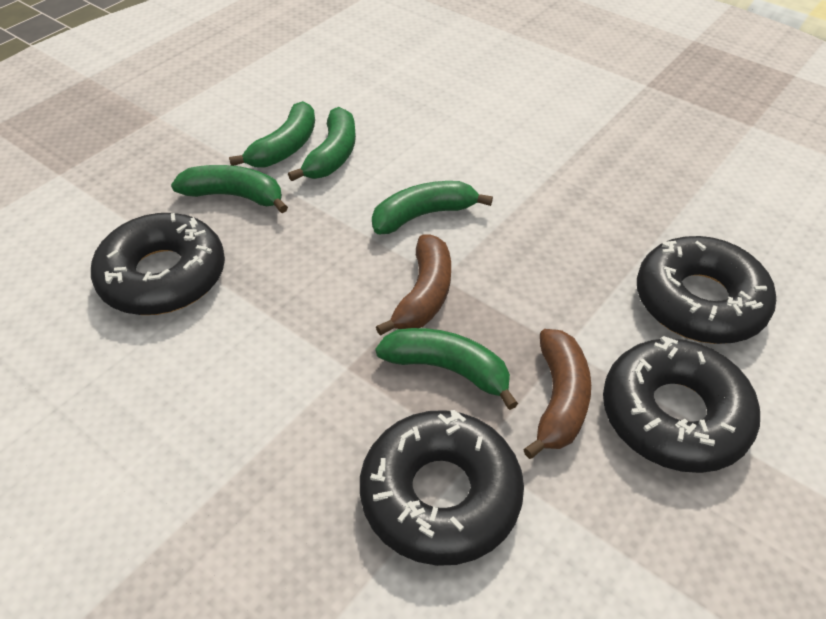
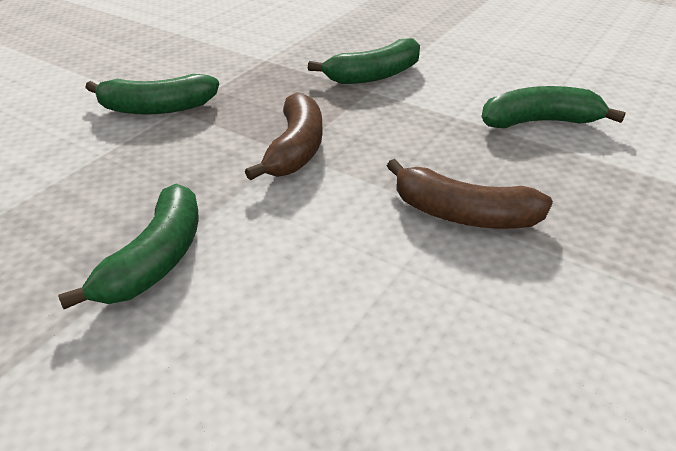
black donut: [91,213,225,315] [360,410,524,566] [603,336,760,473] [637,236,776,344] = 4 -> none = 0
green banana: [171,165,288,213] [229,101,315,167] [288,107,356,181] [372,181,493,234] [375,328,518,410] = 5 -> [58,184,199,309] [85,74,219,115] [308,38,420,84] [482,86,626,128] = 4

